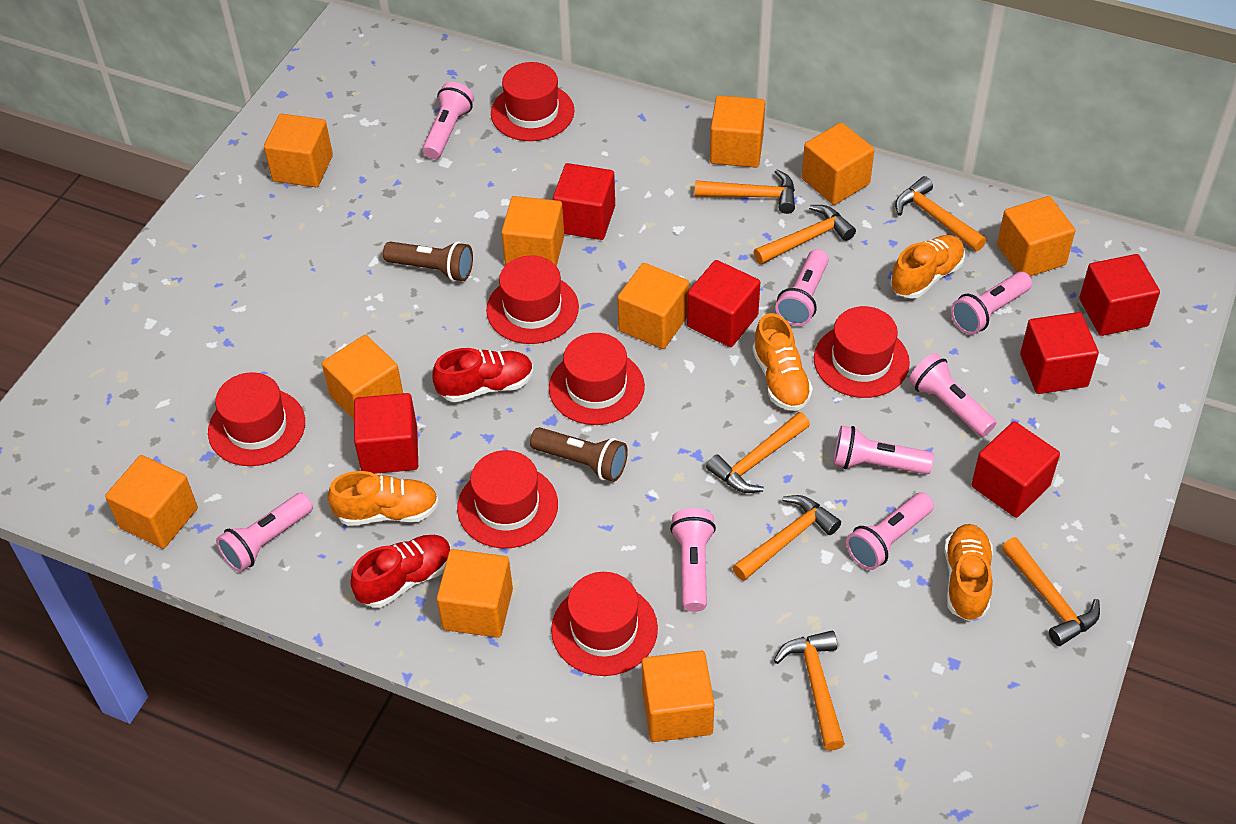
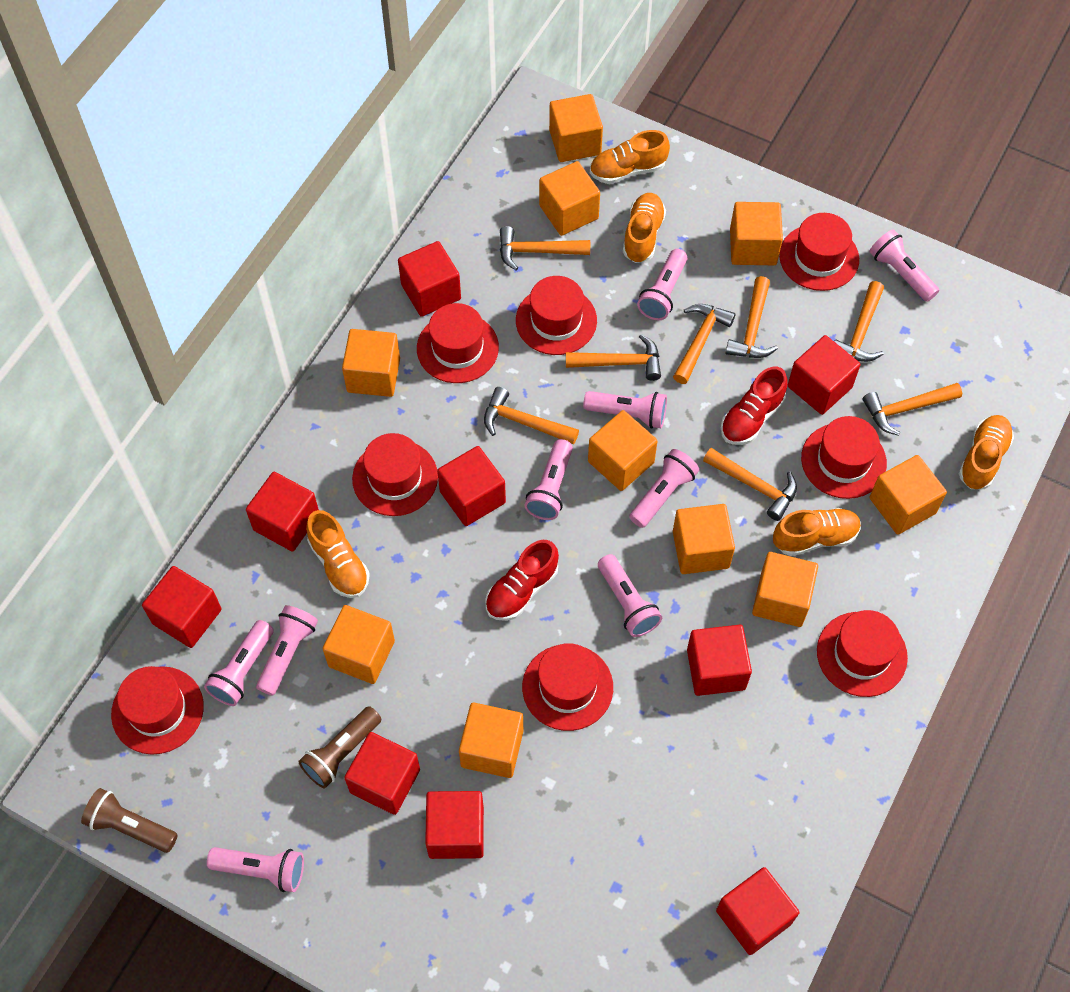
orange hammer: [695,169,795,214] [706,412,810,493] [732,495,841,581] [753,205,856,265] [774,631,845,751] [895,176,987,251] [1001,537,1100,646] = 7 -> [484,387,579,444] [500,226,590,270] [566,334,661,381] [673,304,736,384] [703,448,797,521] [725,276,778,358] [834,281,884,362] [863,383,962,436] = 8
orange shoe: [328,471,439,526] [753,313,813,411] [890,235,965,299] [944,524,993,621] = 4 -> [306,510,370,598] [590,130,670,184] [623,193,666,263] [773,508,861,556] [959,415,1014,489] = 5
pink flashlight: [216,492,313,572] [422,82,474,159] [670,508,716,612] [775,249,829,326] [833,425,934,475] [846,492,934,570] [909,353,996,437] [951,272,1032,335] = 8 -> [204,620,274,706] [207,847,304,892] [256,605,318,696] [524,439,573,520] [583,391,667,429] [598,554,662,637] [629,449,699,528] [637,249,687,320] [869,229,940,302] = 9
red cube: [354,393,418,474] [553,163,615,240] [687,260,760,347] [971,421,1060,518] [1020,312,1099,394] [1079,254,1160,336] = 6 -> [142,566,222,648] [246,472,319,552] [344,732,420,815] [398,241,461,317] [425,791,484,859] [437,446,506,526] [687,625,752,696] [716,867,800,955] [788,335,861,415] = 9
red hat: [208,372,305,466] [457,450,558,548] [486,255,579,344] [491,62,574,141] [549,333,645,425] [551,572,658,676] [814,306,910,398] = 7 -> [111,666,204,755] [352,433,438,516] [417,303,499,383] [516,276,597,355] [522,643,613,731] [779,213,859,291] [801,416,887,499] [817,610,908,697] = 8

